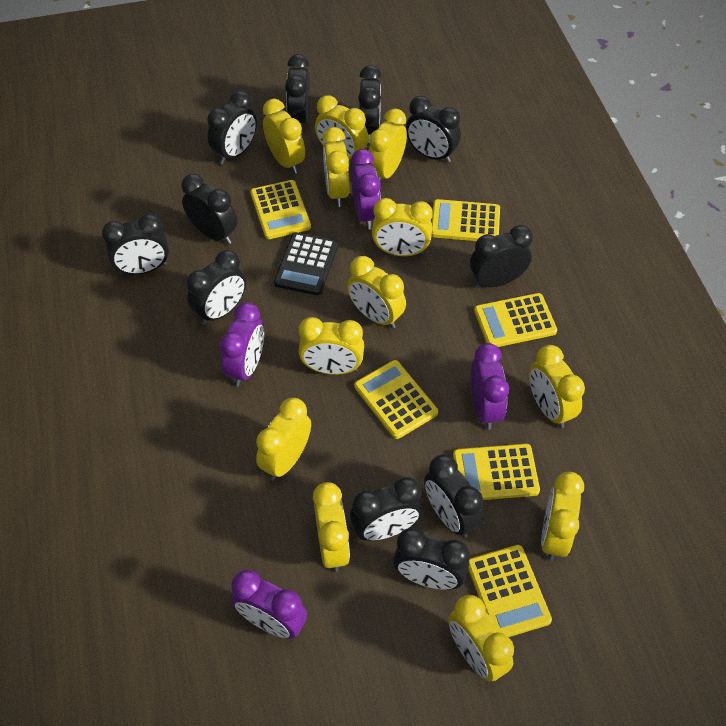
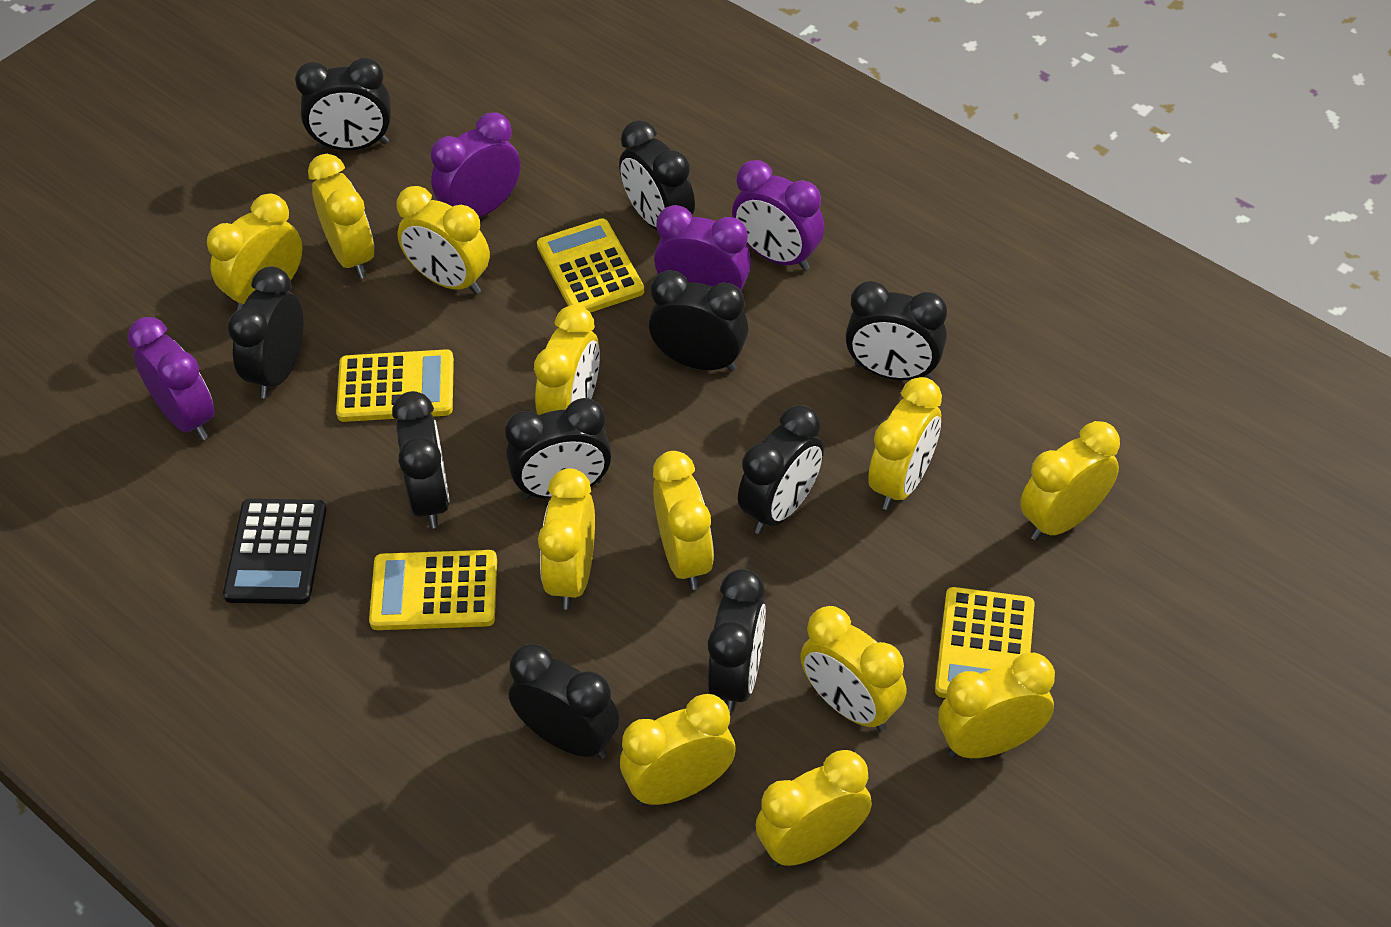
black clock: [102,214,169,275] [181,174,237,244] [186,250,246,325] [207,91,257,164] [285,54,310,124] [350,477,423,541] [358,65,382,143] [393,528,470,590] [406,96,461,163] [424,454,483,538] [470,225,533,288] = 11 -> [228,267,304,399] [295,58,391,150] [392,391,450,529] [505,398,612,499] [509,643,619,759] [619,120,695,230] [649,270,748,372] [708,569,766,713] [738,405,824,534] [845,281,947,380] = 10
yellow calculator: [250,180,311,239] [354,360,438,439] [431,199,500,241] [453,444,540,500] [468,545,552,637] [474,293,557,347] = 6 -> [336,349,454,422] [369,550,497,630] [537,219,644,313] [935,587,1035,698] = 4

